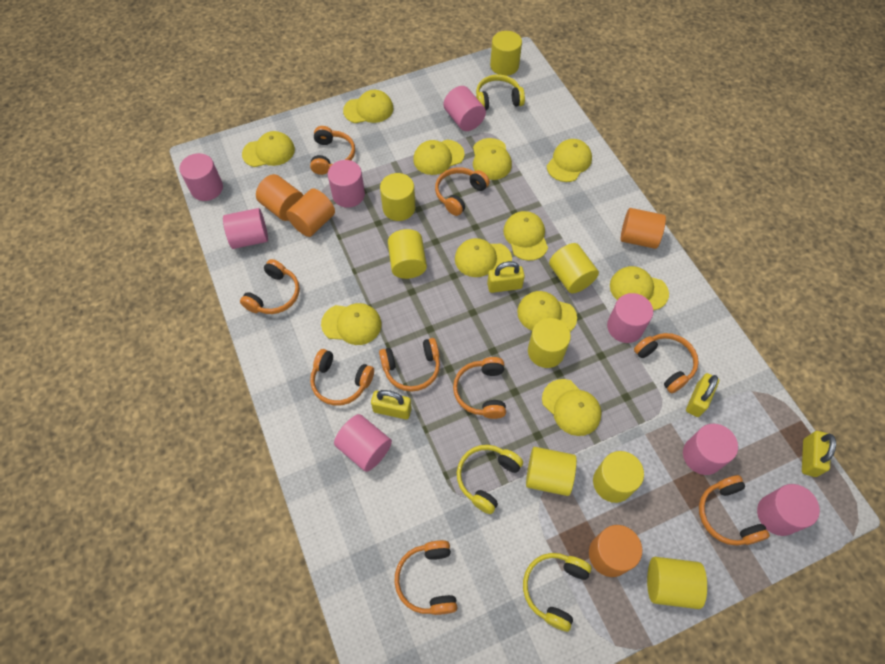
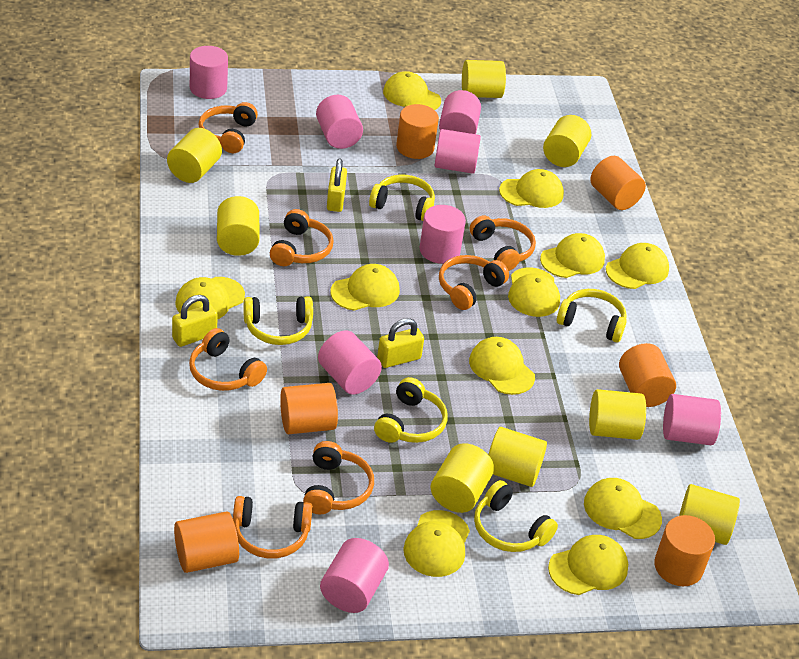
orange cylinder: [256,174,304,221] [286,188,335,237] [589,525,642,577] [621,208,666,249] = 4 -> [174,511,239,573] [280,383,338,434] [396,104,439,159] [590,156,646,210] [619,343,676,407] [654,515,715,586] = 6
orange headphones: [240,259,300,314] [310,126,355,175] [310,349,374,406] [379,338,440,392] [394,540,457,615] [435,167,490,216] [453,357,506,419] [634,333,699,393] [699,475,770,546] = 9 -> [189,328,267,391] [199,102,258,153] [233,496,313,559] [270,209,334,266] [303,441,374,515] [439,255,509,310] [469,215,536,271] = 7
yellow headphones: [457,445,523,514] [476,74,525,110] [523,553,592,632] = 3 -> [243,296,313,345] [369,175,435,221] [374,377,448,443] [474,480,558,552] [557,289,627,343] = 5
yellow padlock: [371,390,412,419] [487,261,525,293] [686,373,719,417] [802,431,836,477] = 4 -> [172,295,218,347] [327,159,347,212] [377,318,424,368] = 3

